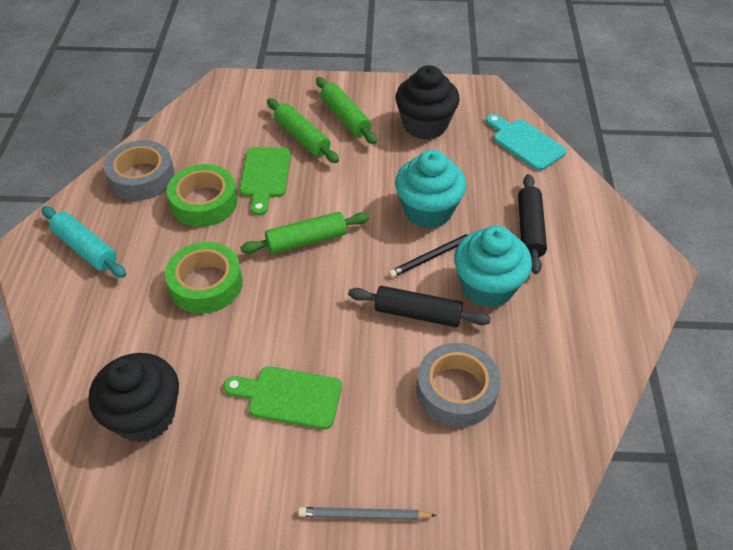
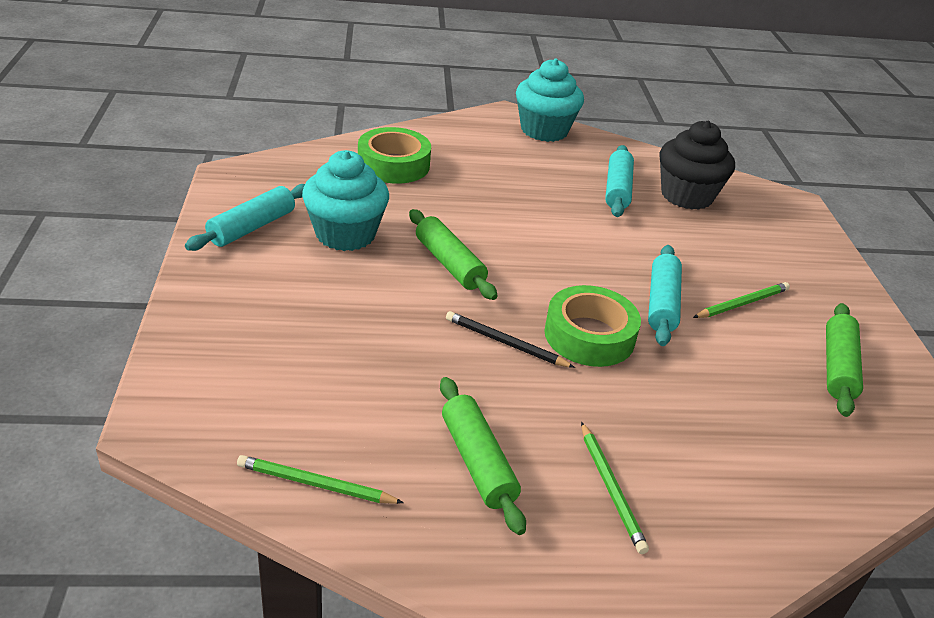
black cupcake: [89,353,179,443] [396,65,460,140] = 2 -> [659,121,735,210] = 1
black rolling pin: [348,286,491,327] [518,174,547,274] = 2 -> none = 0
green cutting board: [223,366,342,429] [239,147,291,216] = 2 -> none = 0
green pencil: none = 0 -> [237,455,404,504] [581,422,649,554] [693,282,790,318] = 3
grey pencil: [298,507,437,520] = 1 -> none = 0
grey tape: [104,140,175,200] [416,343,501,427] = 2 -> none = 0
turquoise cutting board: [486,114,567,171] = 1 -> none = 0
turquoise rolling pin: [42,206,126,278] = 1 -> [185,184,305,251] [605,145,634,217] [648,245,682,346] = 3

